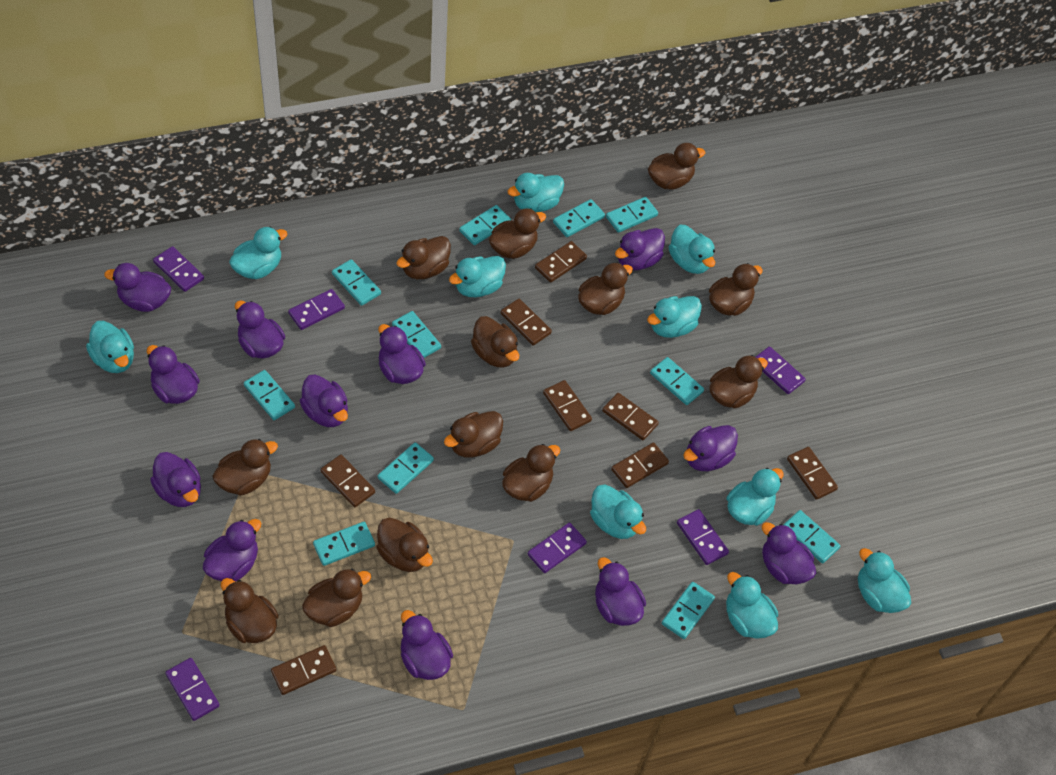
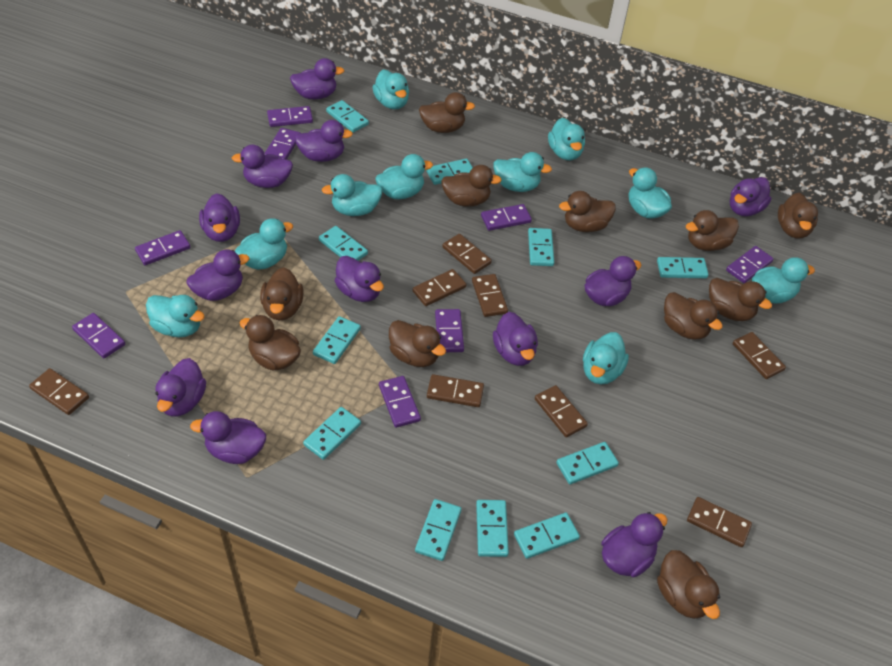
brown duck: [213,439,278,496] [221,578,279,643] [302,569,371,627] [376,518,433,572] [396,236,451,279] [444,411,503,458] [471,316,519,368] [489,208,546,259] [502,444,560,502] [578,262,633,315] [648,143,705,190] [709,263,763,316] [709,355,768,408] = 13 -> [240,315,301,370] [260,267,304,320] [389,320,446,367] [419,92,475,133] [441,165,502,206] [559,191,616,232] [657,550,720,619] [664,292,723,339] [686,210,739,251] [709,278,772,321] [778,193,818,238] = 11
purple domino: [153,246,204,292] [165,658,220,721] [288,289,345,330] [528,523,587,573] [677,509,729,565] [756,346,806,394] = 6 -> [72,313,125,358] [135,230,190,265] [264,128,300,160] [267,106,313,127] [379,376,421,428] [435,309,464,352] [481,204,532,231] [726,246,774,283] = 8

